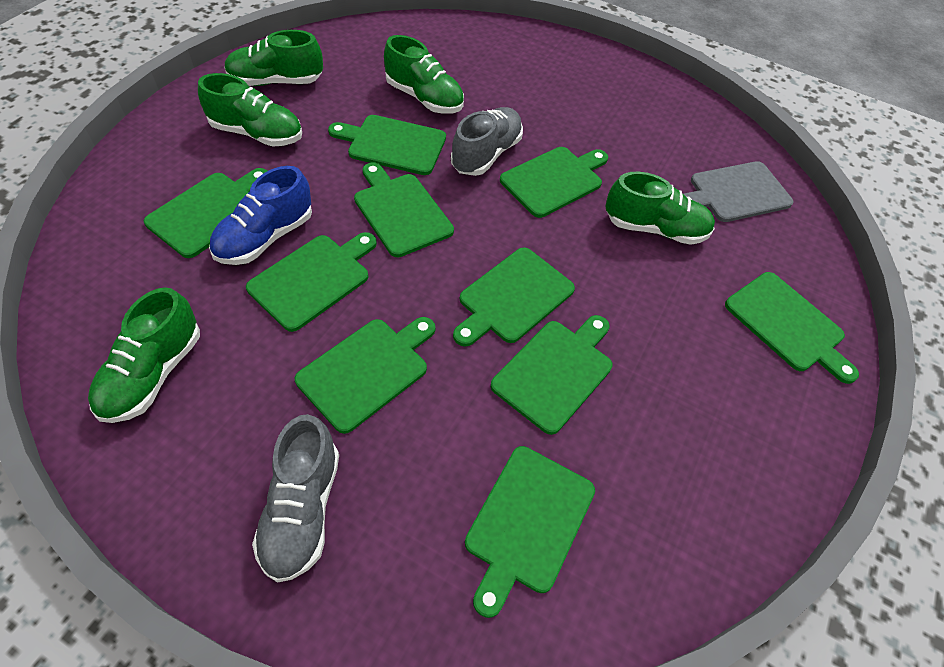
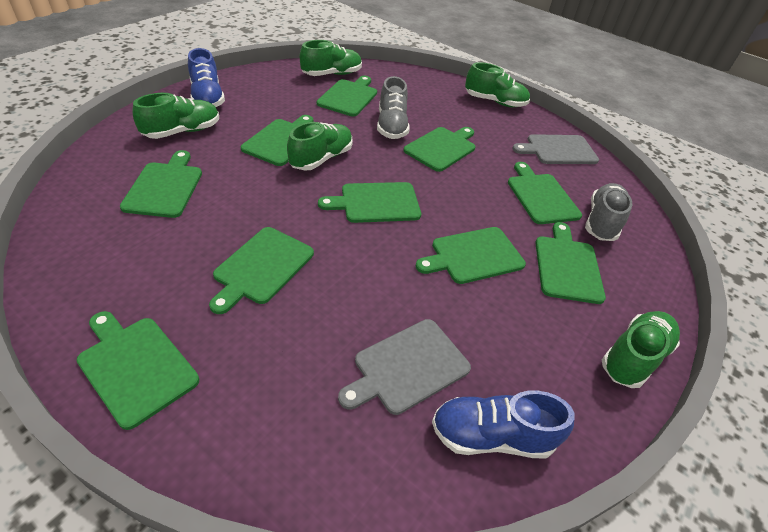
blue shoe: [209,166,312,265] = 1 -> [188,48,225,107] [432,391,574,459] = 2
grey cutting board: [684,161,793,222] = 1 -> [338,319,471,415] [513,134,599,164] = 2

